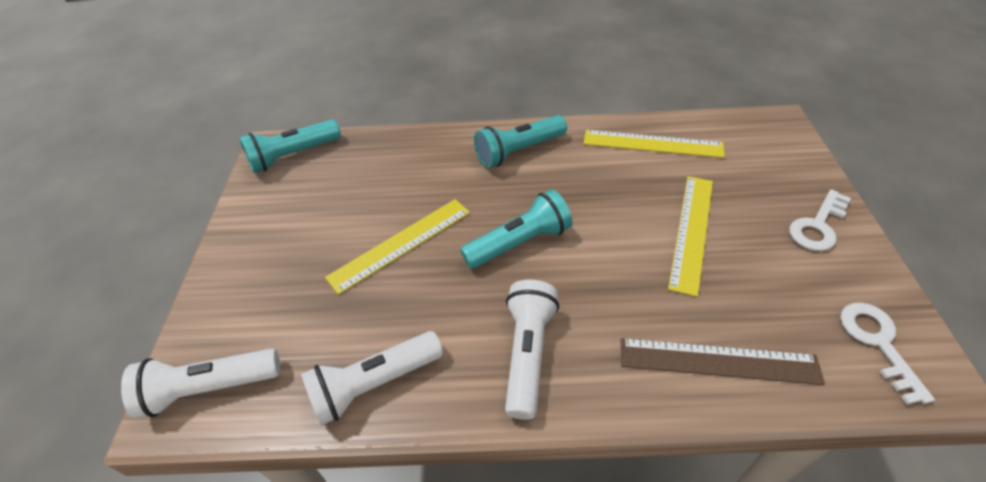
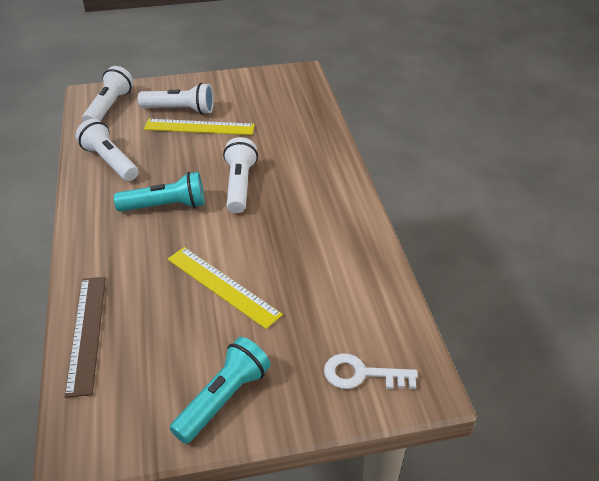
turquoise flashlight: [239,119,341,173] [460,189,572,269] [474,115,567,168] = 3 -> [114,172,205,212] [170,337,270,444] = 2
white flashlight: [121,348,280,418] [301,331,443,426] [505,280,559,420] = 3 -> [75,119,138,181] [82,66,133,122] [138,83,214,115] [223,137,258,213] = 4
white key: [789,189,851,251] [840,303,935,405] = 2 -> [324,353,418,389] = 1
yellow ruler: [325,199,470,295] [584,130,725,158] [668,176,713,297] = 3 -> [144,119,255,135] [168,247,283,329] = 2

